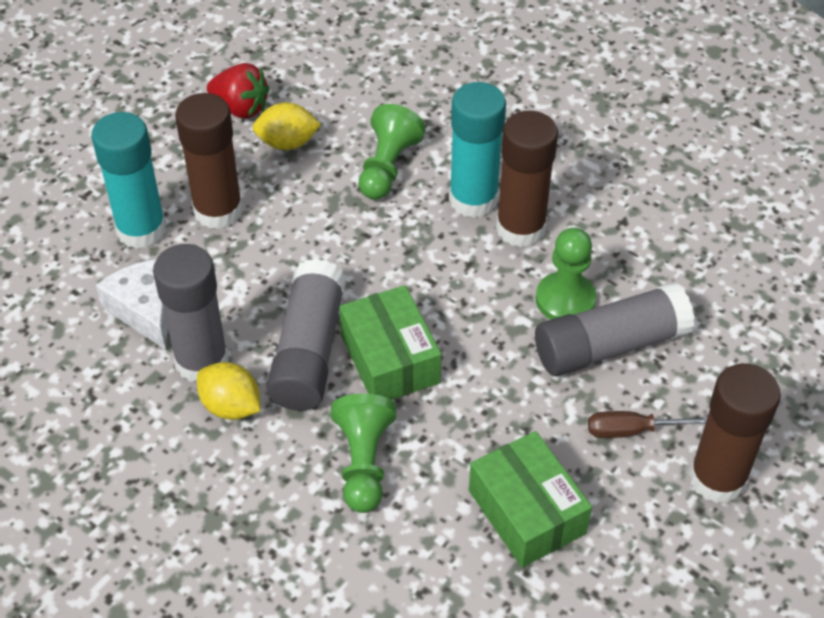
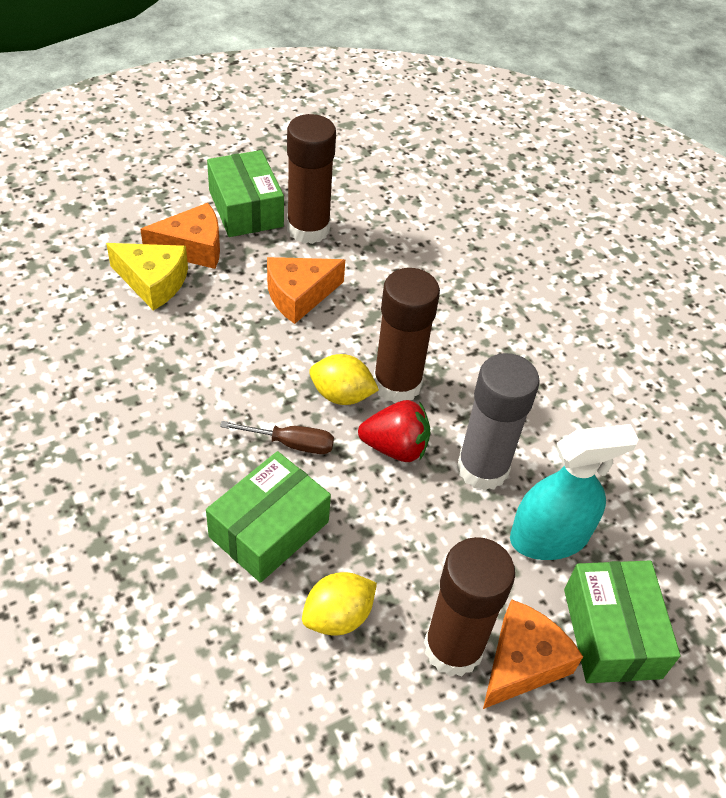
green box: [339,285,441,400] [469,431,592,568] = 2 -> [206,451,331,583] [207,150,284,237] [564,561,681,683] = 3
green pawn: [331,394,396,513] [358,104,426,200] [536,228,596,320] = 3 -> none = 0
grey glue stick: [153,244,229,382] [267,258,346,411] [535,282,695,376] = 3 -> [457,353,540,491] = 1
orange cheese: none = 0 -> [140,203,220,269] [267,257,345,324] [483,599,583,709] = 3
turquoise glue stick: [91,112,166,249] [449,82,506,218] = 2 -> none = 0
turquoise spray bottle: none = 0 -> [510,424,639,560] = 1
white cheese: [96,259,168,350] = 1 -> none = 0
yellow cheese: none = 0 -> [106,243,188,311] = 1

